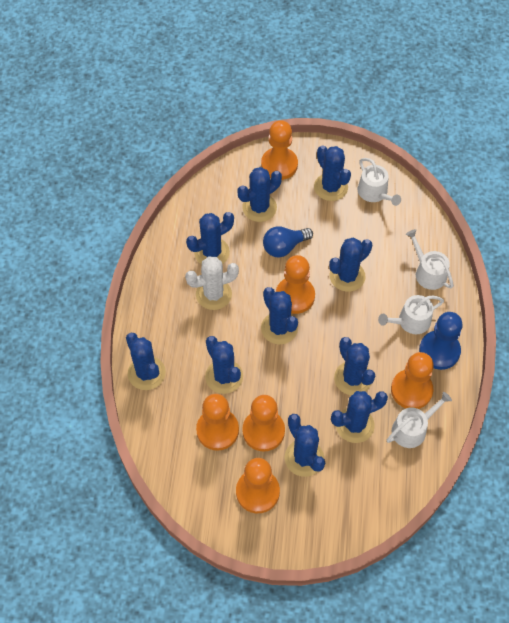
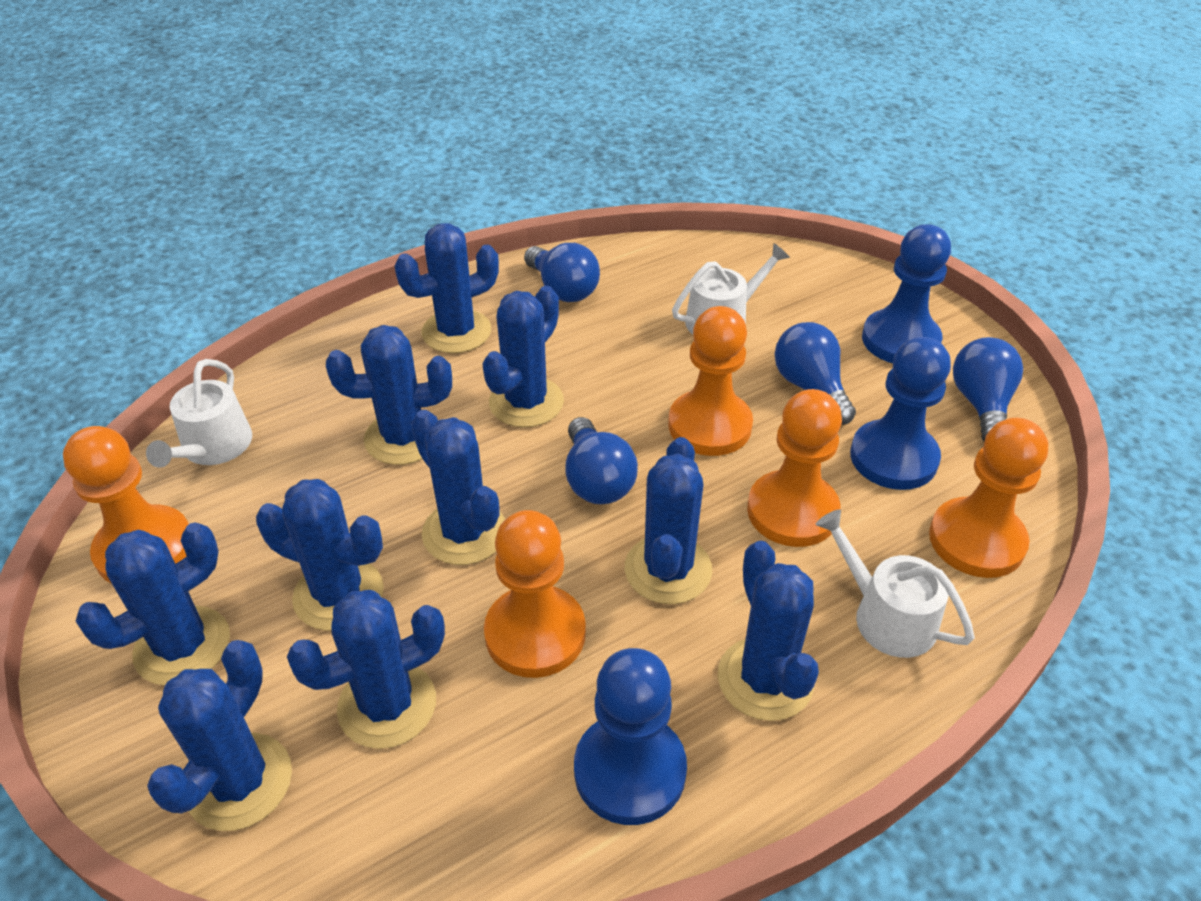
blue light bulb: [263,226,313,257] = 1 -> [524,243,600,302] [566,417,638,504] [775,322,856,425] [953,337,1023,442] = 4
blue pawn: [419,312,463,370] = 1 -> [574,648,687,825] [850,337,951,490] [862,224,951,363] = 3
orange pawn: [196,394,239,451] [236,458,280,513] [242,395,285,451] [261,120,298,180] [276,255,315,314] [391,352,434,409] = 6 -> [63,426,189,583] [484,510,586,678] [668,306,753,456] [747,389,842,547] [929,418,1048,578] = 5
white cactus: [185,256,239,310] = 1 -> none = 0
white watering can: [358,158,401,206] [378,295,444,334] [387,392,452,448] [406,229,454,290] = 4 -> [146,359,252,468] [672,243,790,334] [815,509,975,658] = 3

